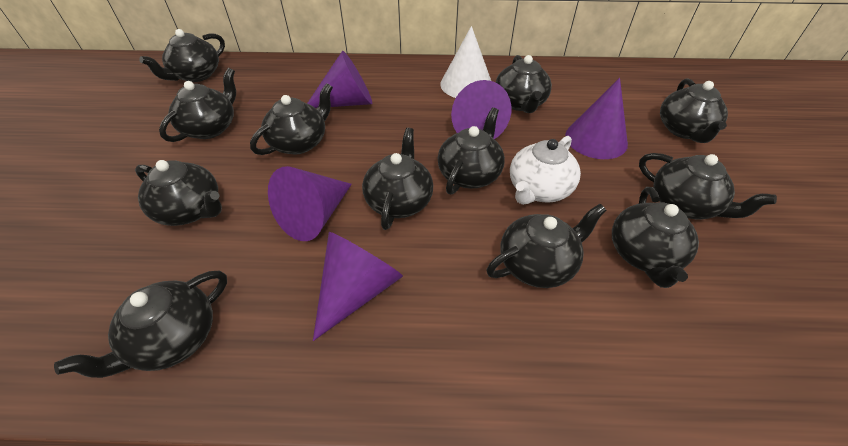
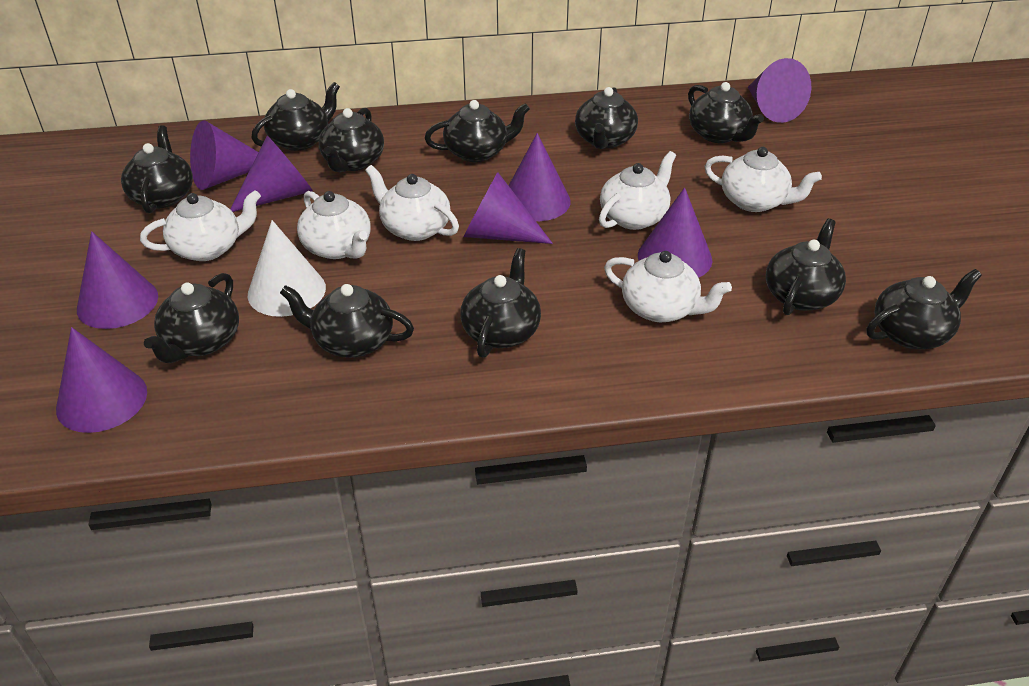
black teapot: [54,271,227,378] [135,160,222,226] [139,29,225,82] [159,68,236,142] [250,83,333,155] [362,128,433,230] [437,108,505,194] [486,204,606,288] [496,55,552,113] [612,187,699,288] [639,153,777,220] [660,79,728,143] = 12 -> [121,125,193,213] [144,273,239,363] [252,82,340,151] [280,284,414,358] [319,108,384,172] [425,100,530,162] [460,248,541,357] [575,87,638,149] [688,82,764,143] [766,219,846,315] [867,269,982,349] = 11
purple cone: [268,166,352,241] [307,51,372,108] [313,232,403,341] [451,80,511,139] [565,78,628,159] = 5 -> [56,327,147,433] [77,231,158,329] [190,120,258,190] [230,136,313,212] [464,172,553,244] [509,133,571,221] [638,187,712,278] [748,58,811,123] = 8
white teapot: [510,136,581,205] = 1 -> [140,190,261,261] [297,191,371,259] [365,165,459,241] [599,151,676,230] [604,251,732,322] [704,147,822,212] = 6

